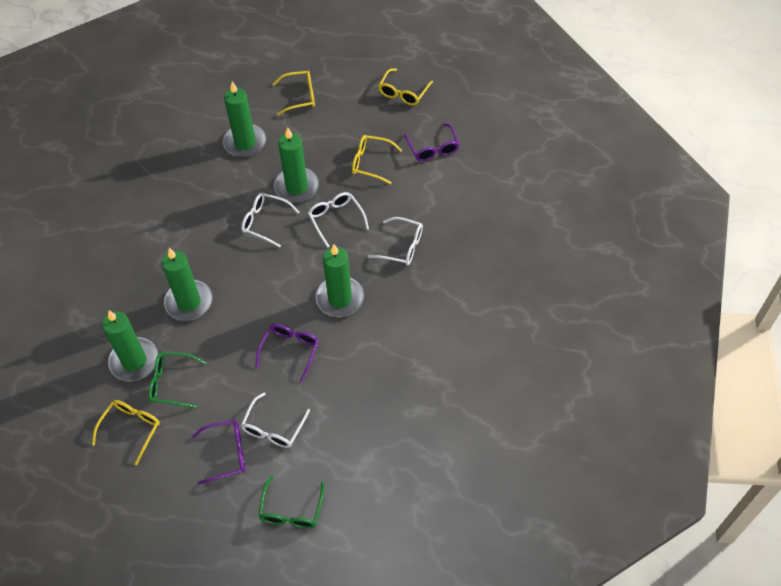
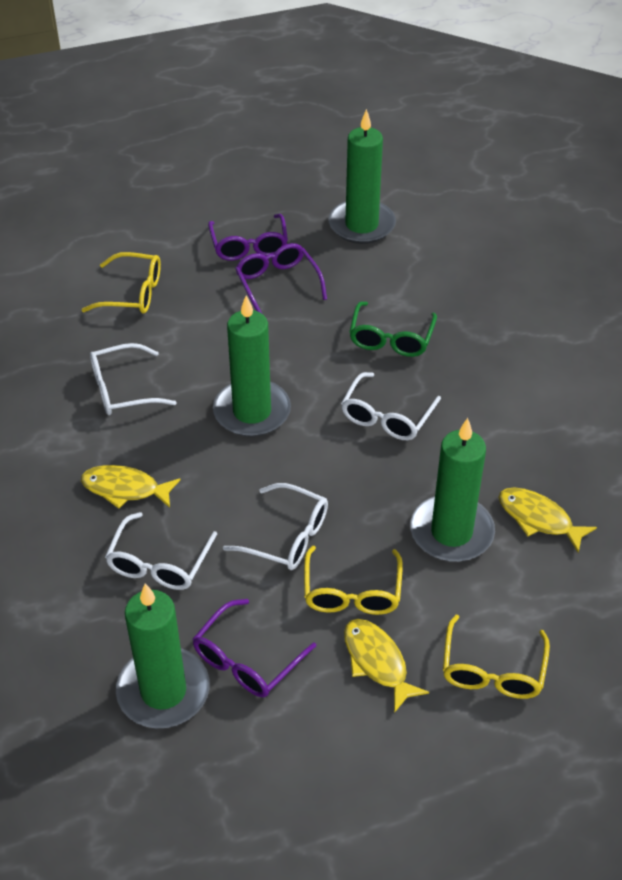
green candle: [102,310,158,382] [161,248,213,321] [223,82,267,158] [274,127,319,203] [316,244,364,317] = 5 -> [116,583,210,728] [213,295,291,437] [328,109,396,244] [410,418,495,562] = 4
green glasses: [148,352,206,408] [258,476,324,528] = 2 -> [349,302,437,357] = 1
yellow fish: none = 0 -> [81,465,180,509] [344,619,429,713] [498,487,597,553] = 3
yellow glasses: [92,400,160,465] [273,71,315,115] [352,135,402,184] [378,68,433,105] = 4 -> [82,252,161,313] [304,546,403,615] [443,615,550,699] = 3

